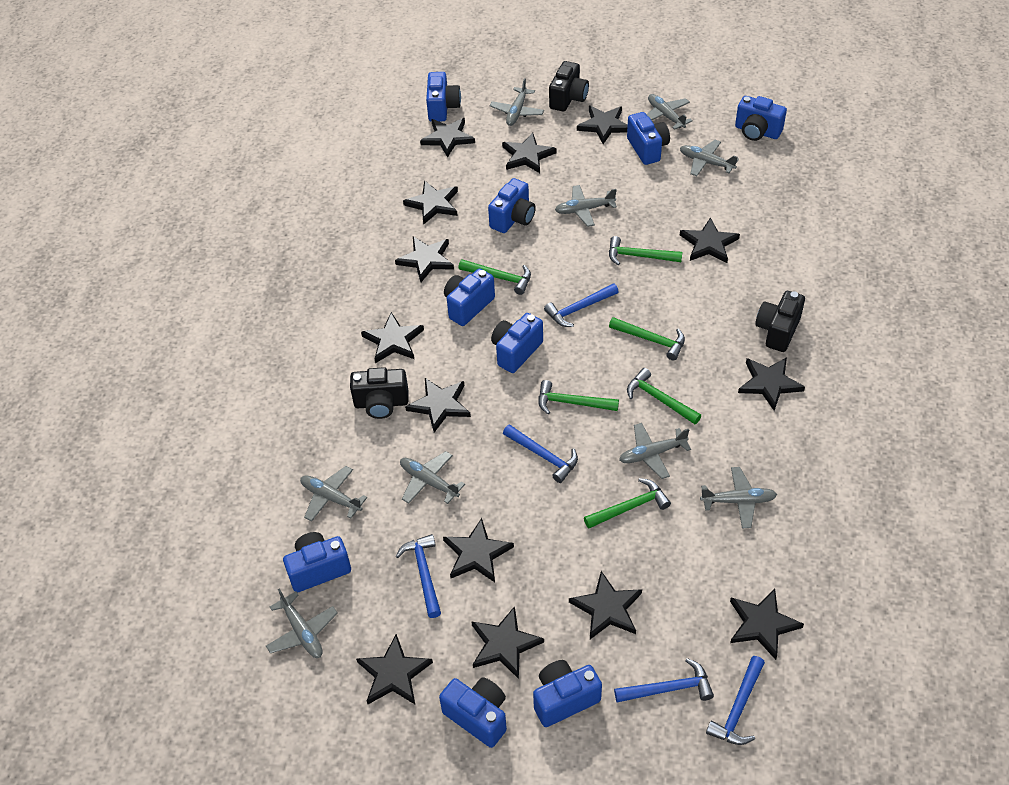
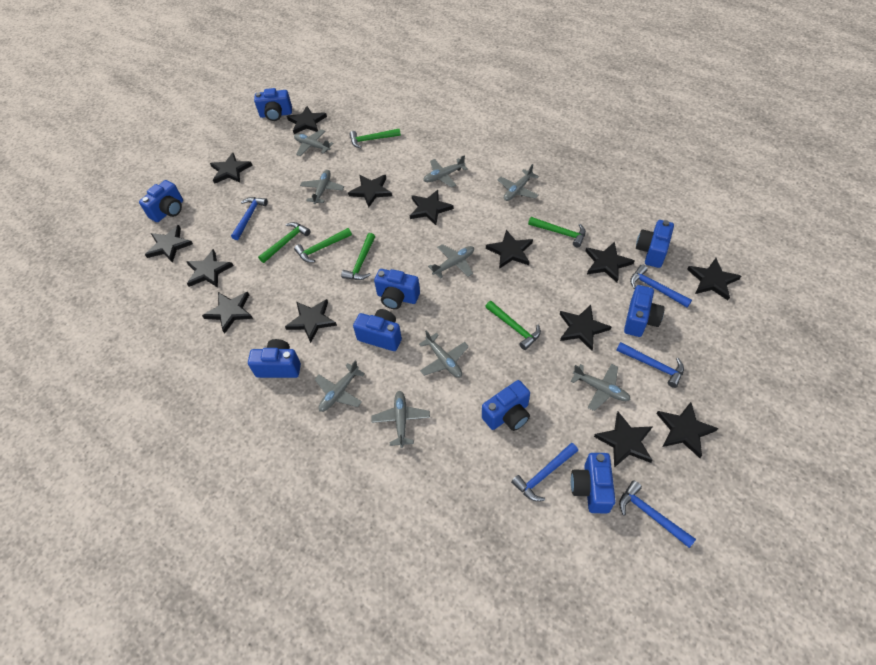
black camera: [350,367,409,419] [549,61,589,111] [755,291,805,352] = 3 -> none = 0

